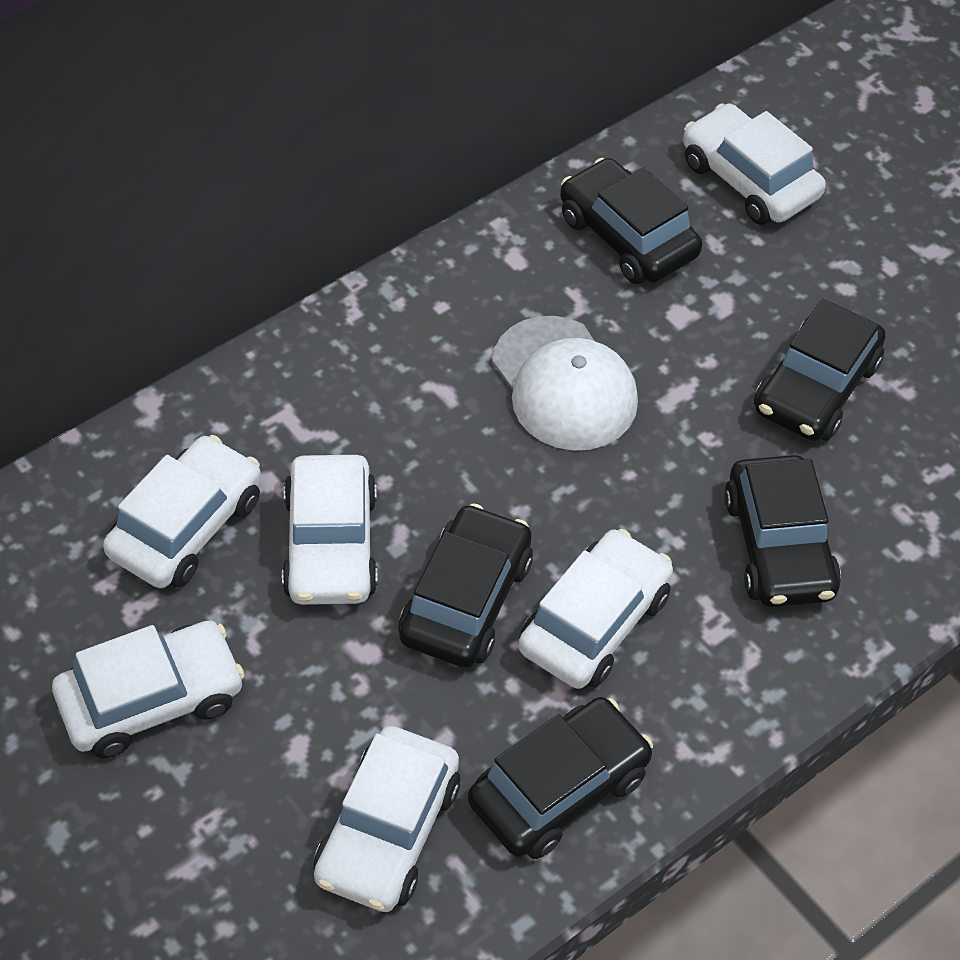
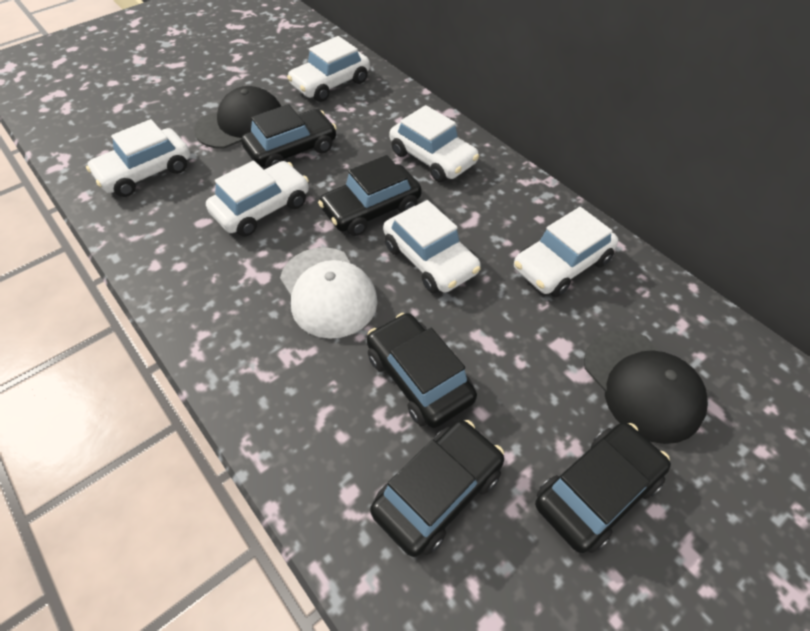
black cap: none = 0 -> [194,86,281,149] [584,330,708,444] = 2

